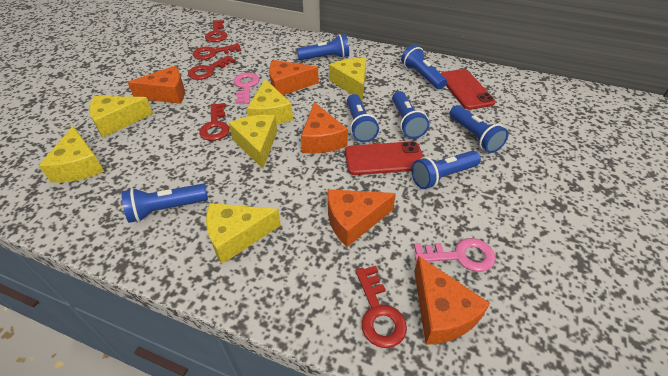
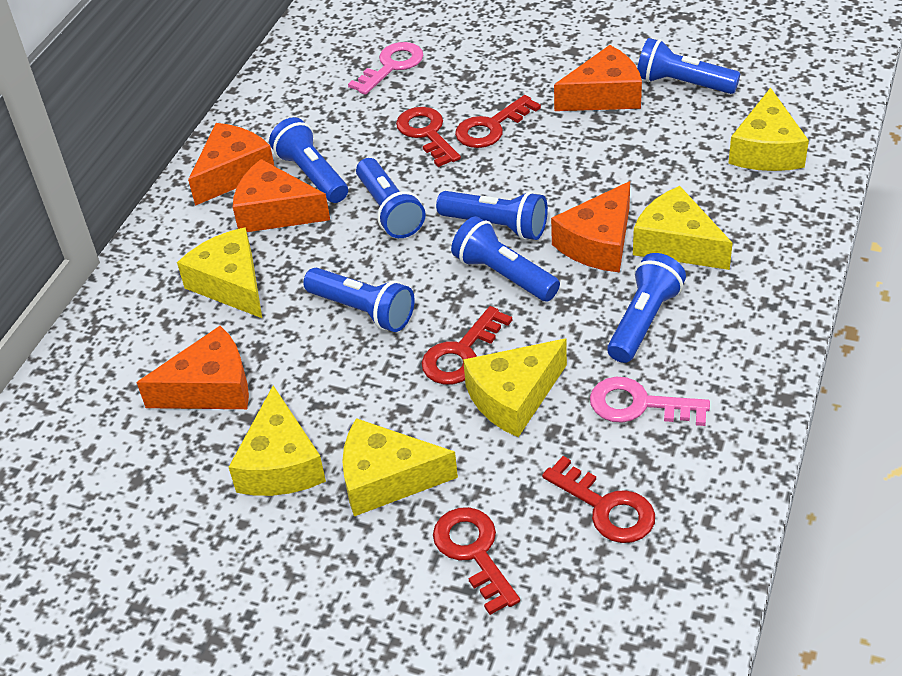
red phone: [345,141,423,175] [441,69,496,110] = 2 -> none = 0

